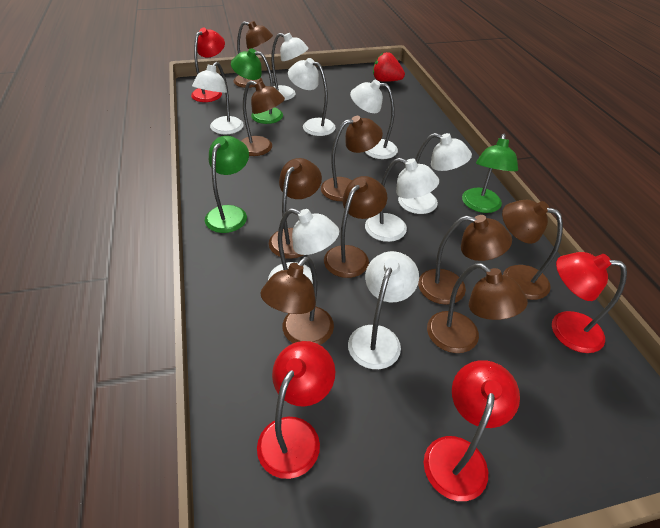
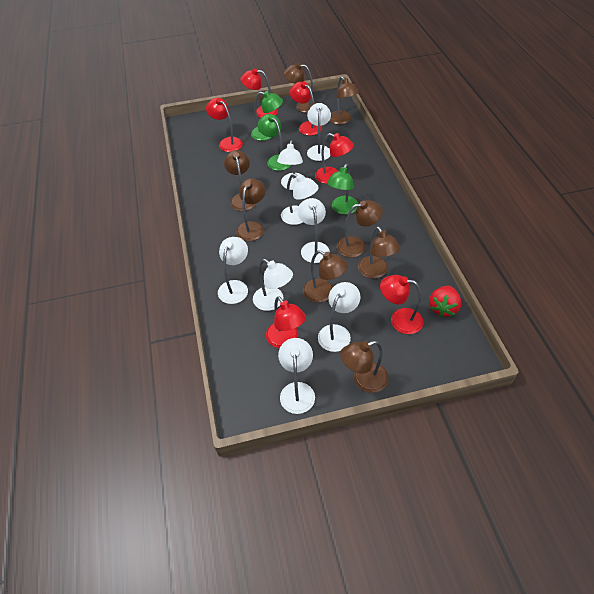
brown lamp: [234,21,273,88] [241,81,285,156] [260,257,334,345] [269,158,322,259] [321,116,383,201] [324,176,387,278] [418,215,512,305] [427,263,528,353] [502,200,563,300] = 9 -> [224,150,256,211] [236,178,265,241] [284,63,317,113] [303,250,348,303] [329,76,359,125] [337,200,383,258] [340,341,389,393] [358,226,400,278] = 8
red lamp: [191,28,225,102] [257,341,335,479] [424,360,520,501] [552,252,627,353] = 4 -> [206,98,243,152] [241,68,278,118] [266,296,306,348] [290,82,322,136] [315,133,354,184] [380,275,424,334] = 6

